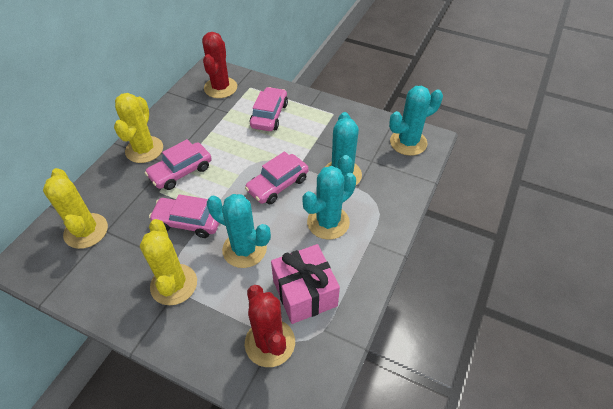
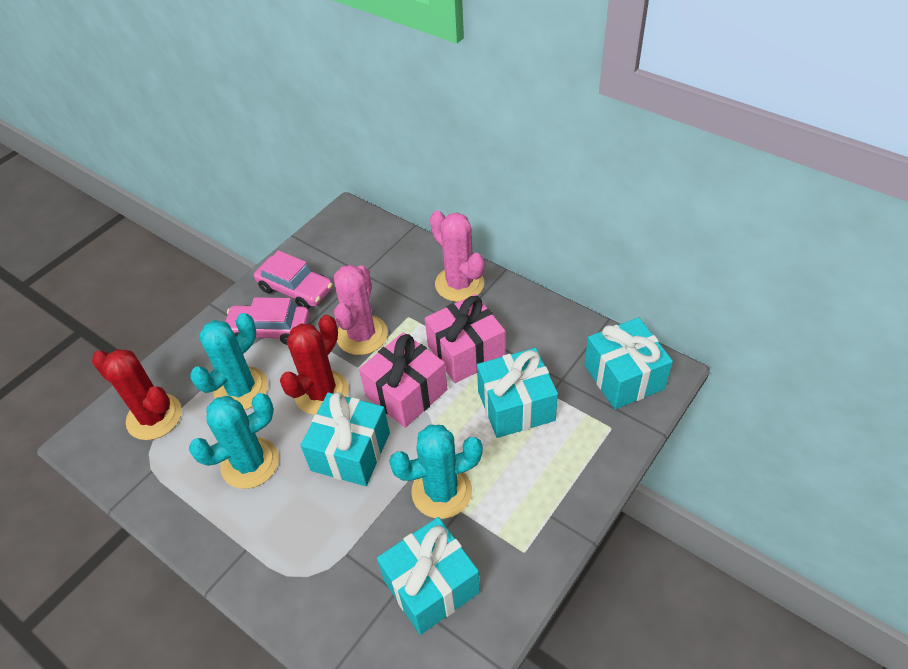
pink cactus: none = 0 -> [334,265,388,355] [430,211,484,302] = 2
pink car: [145,139,212,190] [149,194,219,238] [245,151,309,205] [250,87,288,131] = 4 -> [225,297,309,345] [254,250,333,309] = 2
pink gift: [271,244,340,324] = 1 -> [359,332,447,428] [424,294,505,383] = 2
turquoise cactus: [207,194,271,268] [302,166,356,240] [325,112,362,185] [389,86,443,156] = 4 -> [189,393,279,489] [190,313,268,410] [389,425,483,519] = 3
turquoise gift: none = 0 -> [300,392,390,486] [377,517,480,635] [477,348,558,438] [584,317,673,409] = 4
yellow cactus: [43,168,108,249] [114,93,163,163] [140,219,197,305] = 3 -> none = 0

